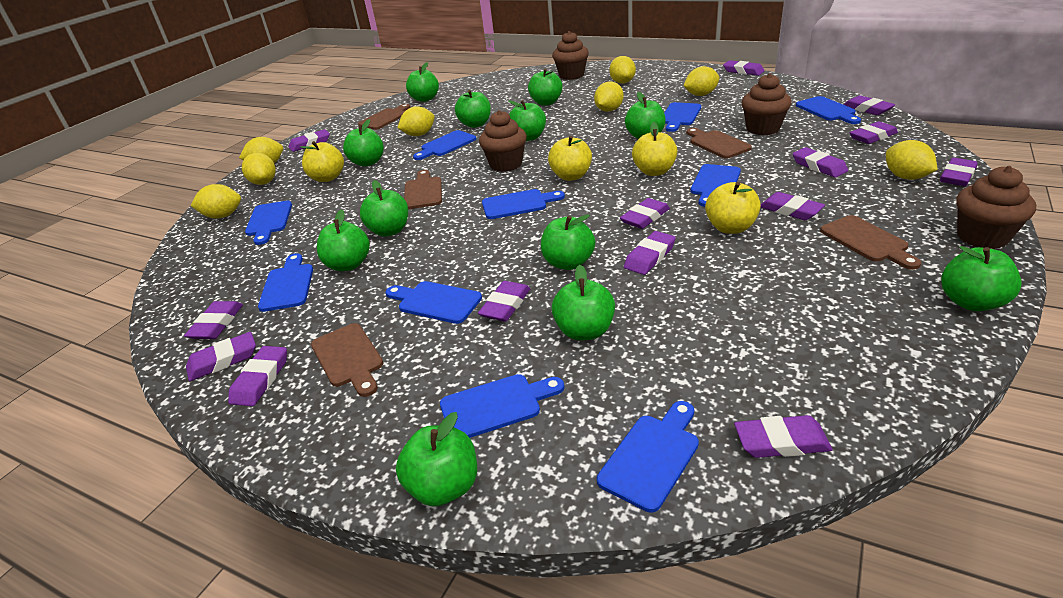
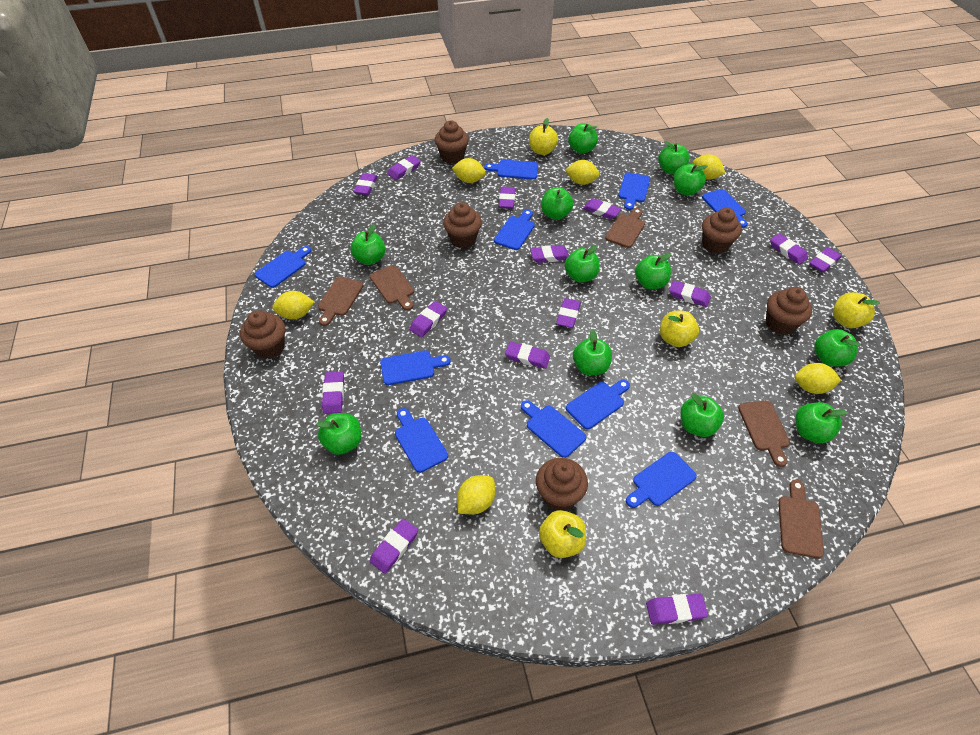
brown cupcake: [479,110,527,172] [552,31,589,80] [742,73,792,135] [956,166,1036,249] = 4 -> [240,310,285,359] [435,120,469,164] [443,202,482,248] [536,458,588,511] [702,208,742,254] [766,287,812,335] = 6
yellow lemon: [191,184,241,219] [239,137,283,163] [242,153,276,185] [398,106,435,136] [594,82,624,112] [609,56,636,83] [684,66,719,96] [886,140,938,180] = 8 -> [272,291,314,320] [452,158,485,183] [457,475,495,514] [565,160,600,185] [692,154,725,180] [795,363,841,394] = 6

